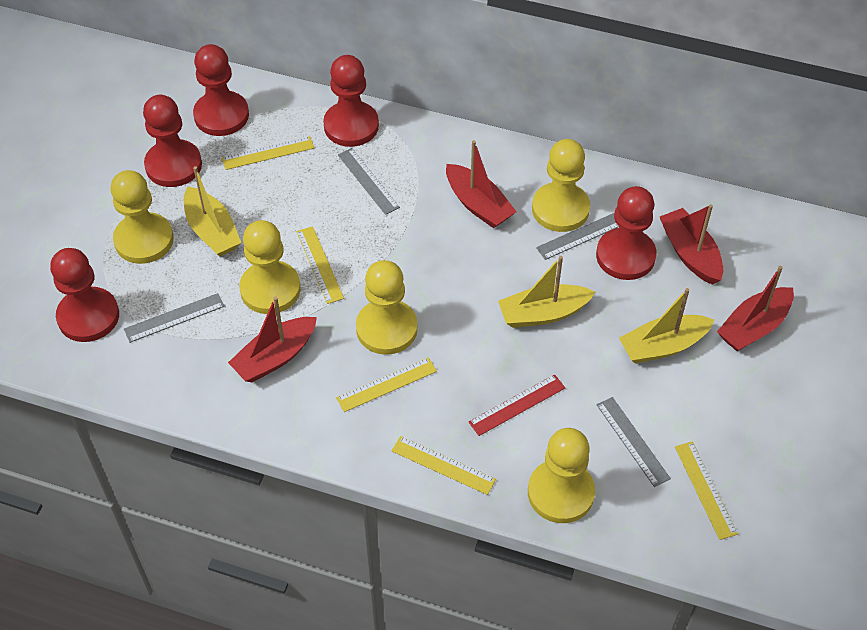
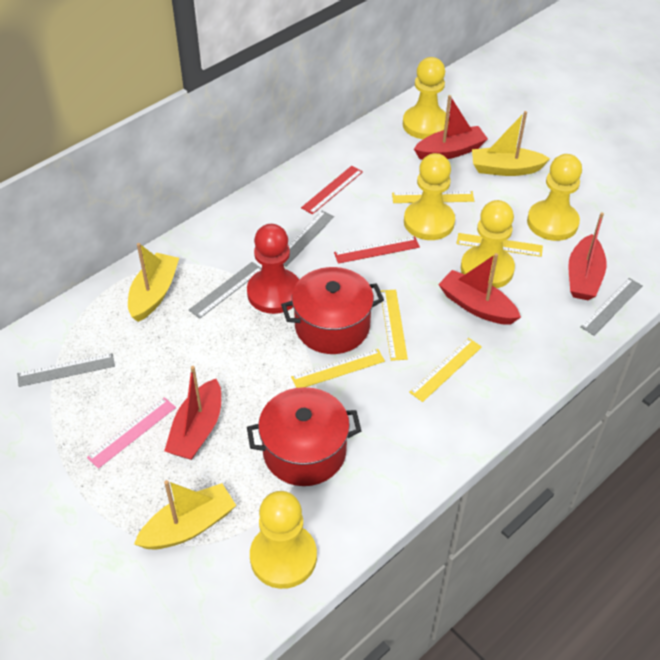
pink ruler: none = 0 -> [87,397,176,469] = 1
red pawn: [50,248,119,342] [143,95,202,187] [193,44,249,136] [323,55,379,147] [596,186,656,280] = 5 -> [247,224,299,314] = 1
red pot: none = 0 -> [247,387,361,486] [281,267,384,354] = 2
red ruler: [469,374,565,436] = 1 -> [301,166,363,214] [334,237,420,264] = 2

